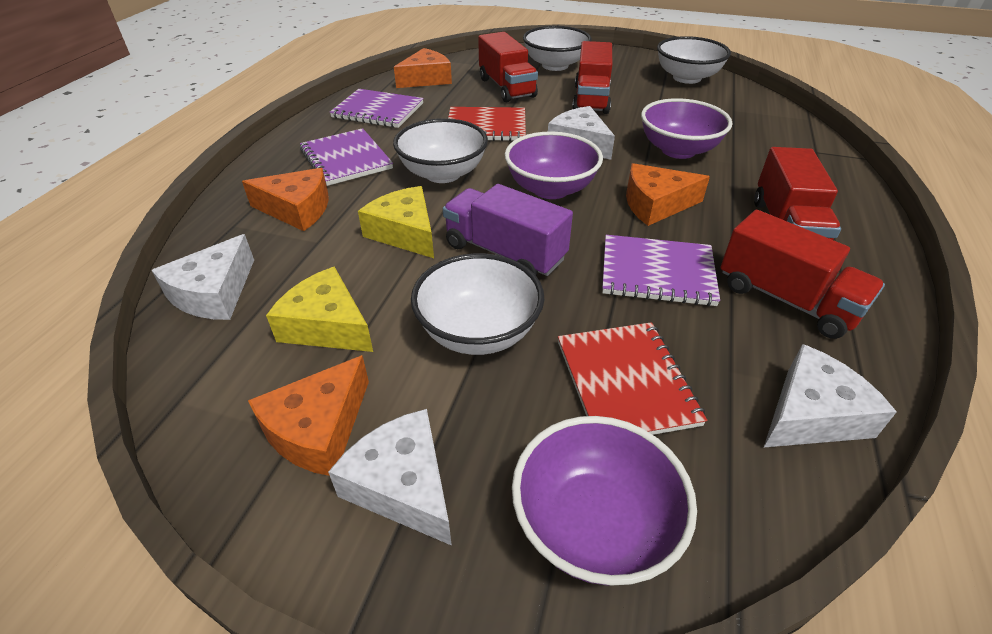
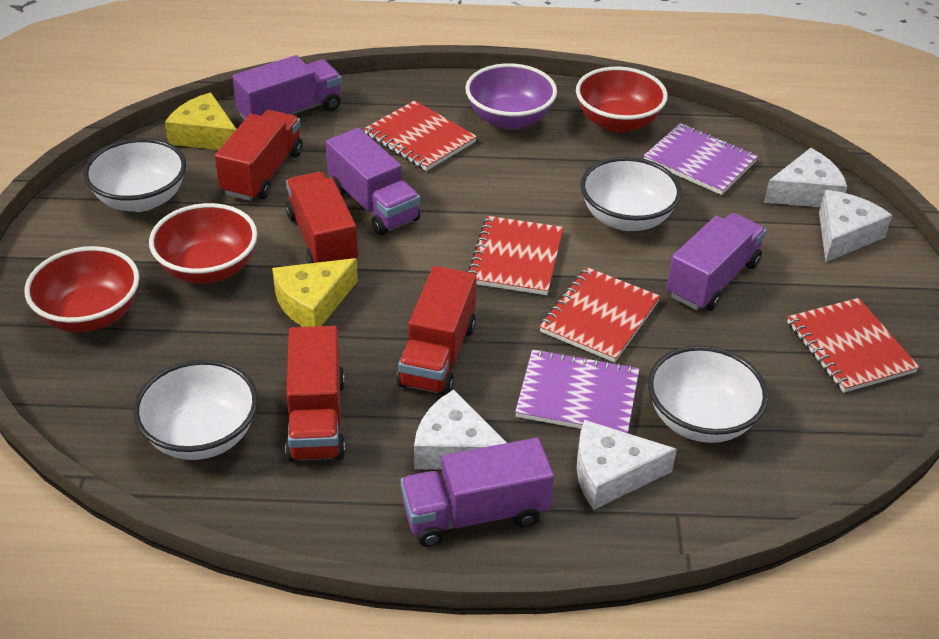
orange cheese: [242,168,329,231] [248,355,369,476] [394,48,452,88] [626,163,710,226] = 4 -> none = 0
purple bowl: [505,131,603,199] [512,416,697,586] [641,98,732,159] = 3 -> [465,63,557,130] = 1
purple notebook: [300,128,393,186] [329,89,424,128] [602,235,720,306] = 3 -> [515,349,639,433] [644,123,758,195] = 2
purple truck: [443,184,573,276] = 1 -> [233,55,342,120] [326,128,420,235] [401,438,554,547] [667,213,766,311] = 4
red bowl: none = 0 -> [24,246,139,332] [149,203,257,284] [576,67,668,133] = 3
red notebook: [448,107,526,141] [558,322,707,435] = 2 -> [364,100,477,171] [468,216,564,295] [539,267,660,363] [787,298,919,393] = 4

